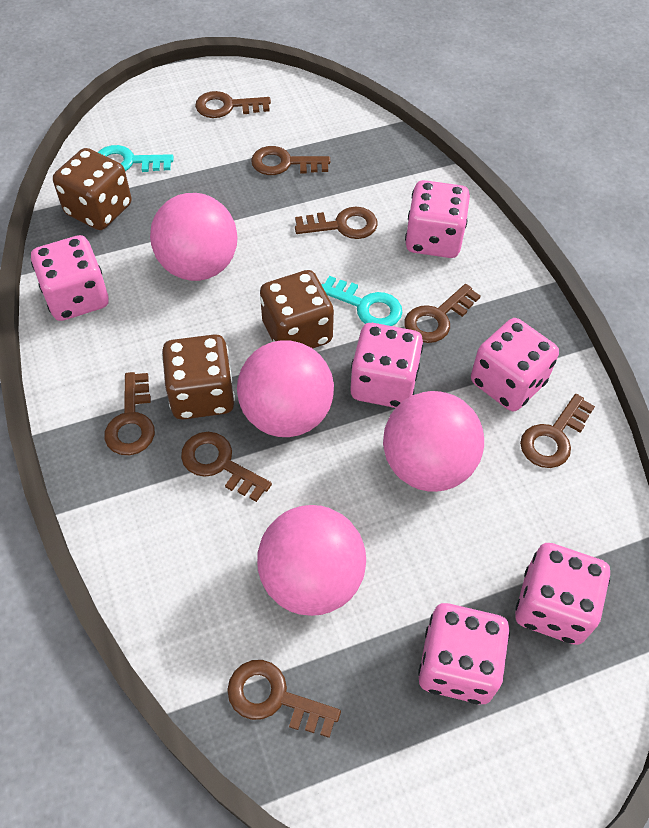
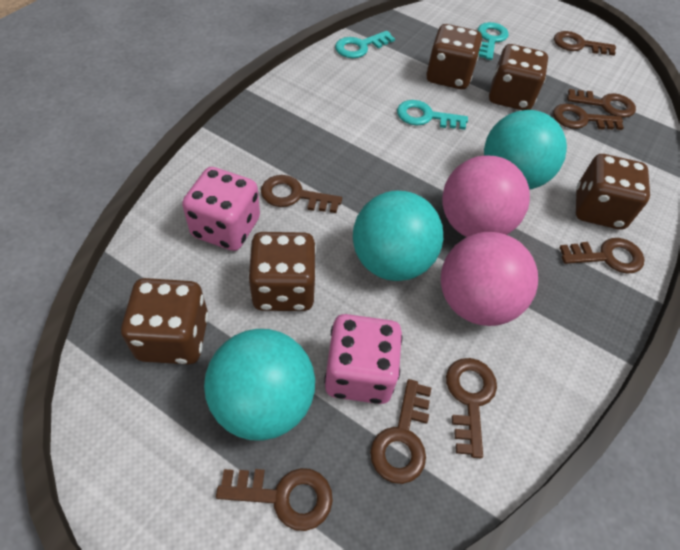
brown dice: [53,148,132,230] [162,334,235,420] [260,270,334,348] = 3 -> [121,278,208,365] [248,232,316,311] [426,24,482,89] [489,44,548,110] [576,154,650,230] = 5
pink ball: [150,193,237,281] [237,340,334,437] [257,505,366,616] [383,391,484,492] = 4 -> [441,232,538,326] [442,155,530,237] = 2
pink dice: [31,235,109,321] [350,323,423,408] [405,180,470,258] [418,603,510,704] [471,318,559,411] [515,543,610,645] = 6 -> [182,167,260,251] [324,314,402,404] = 2
turquoise ball: none = 0 -> [204,329,315,441] [353,191,443,281] [484,110,567,190] = 3
turquoise key: [98,145,174,172] [321,276,402,326] = 2 -> [335,31,395,58] [397,100,468,130] [477,22,509,60] = 3

